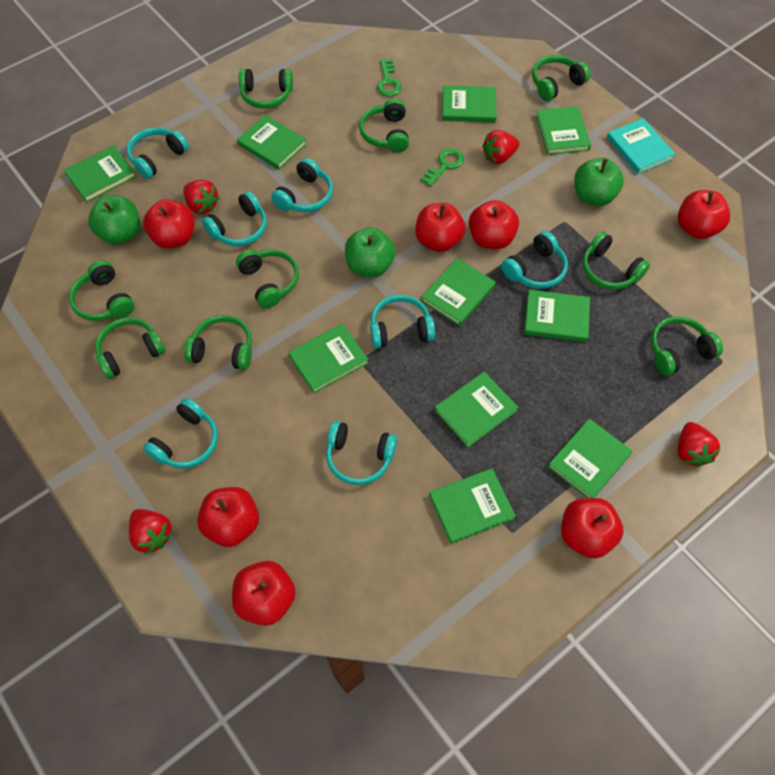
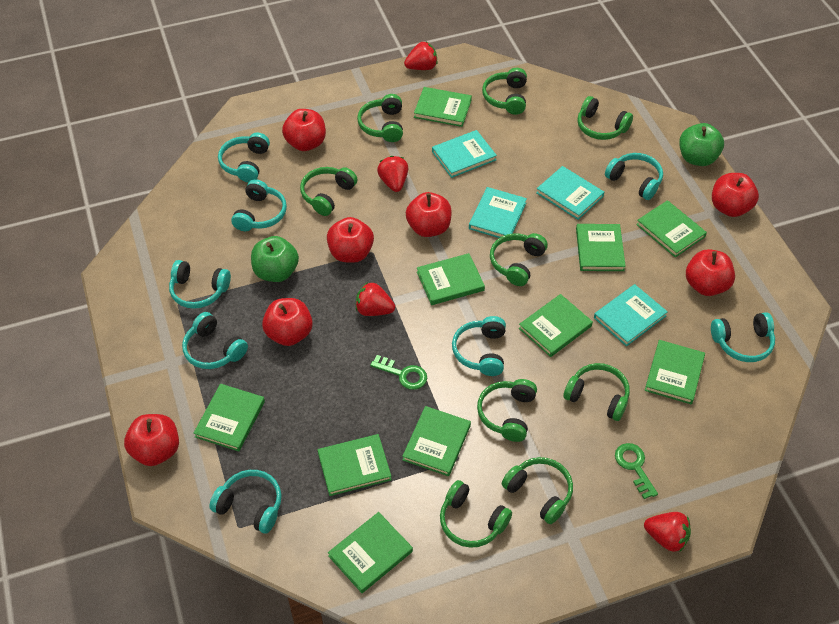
green apple: [88,196,140,245] [345,227,396,277] [574,158,624,206] = 3 -> [251,236,299,282] [679,123,724,166] = 2
turquoise book: [607,118,675,174] = 1 -> [432,130,497,178] [469,187,527,238] [536,166,604,220] [594,284,668,346] = 4
turquoise headphones: [127,127,189,179] [143,398,218,469] [202,191,267,246] [271,158,333,212] [326,421,397,485] [370,295,435,349] [501,231,568,289] = 7 -> [169,260,231,309] [182,312,248,369] [209,470,282,534] [218,133,270,182] [231,179,287,231] [452,316,506,376] [605,153,663,200] [711,312,775,362] = 8

